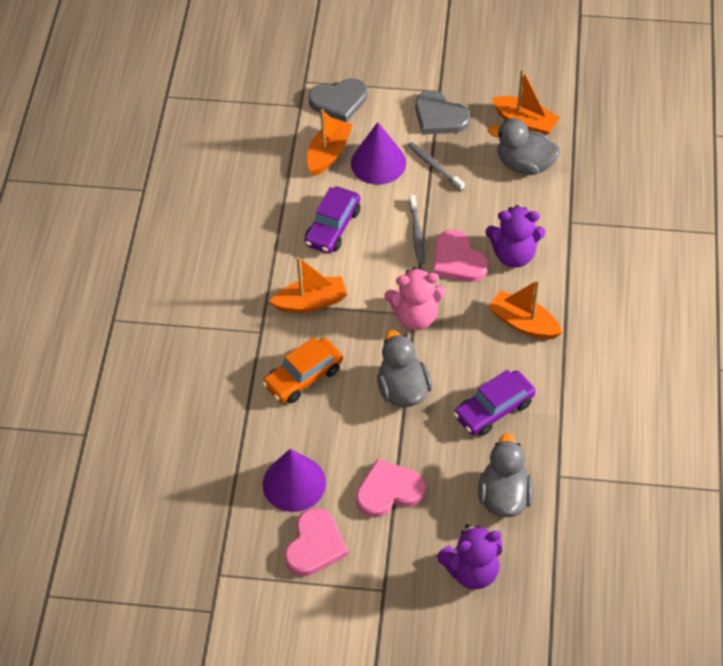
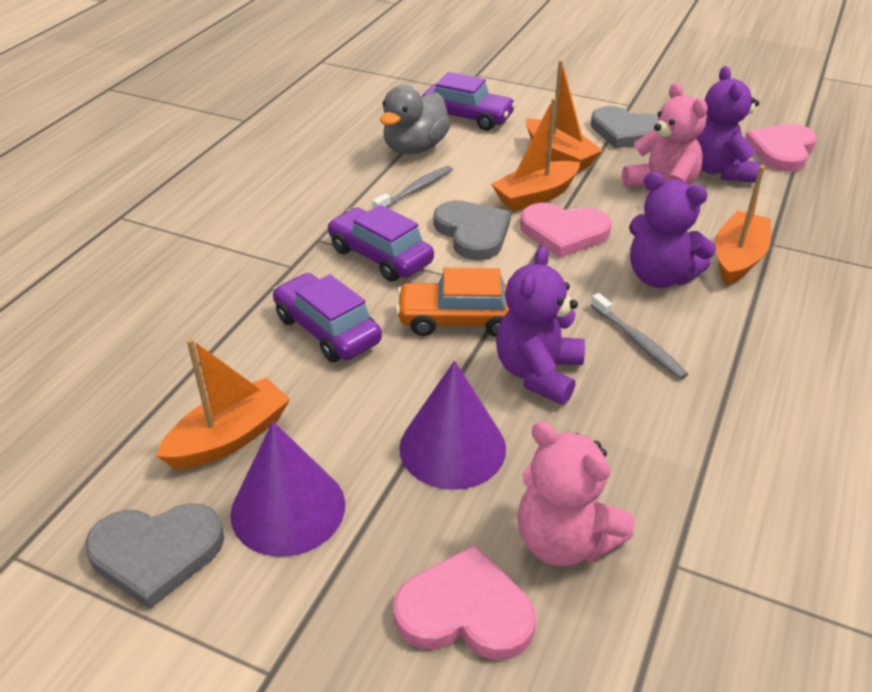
grey duck: [377,330,432,407] [478,433,534,517] [488,118,560,175] = 3 -> [380,85,451,154] = 1
grey heart: [308,78,368,122] [415,90,470,135] = 2 -> [85,503,224,609] [433,200,511,260] [591,106,658,148] = 3
pink teddy bear: [385,267,446,330] = 1 -> [517,421,634,566] [622,83,708,198] = 2
purple car: [304,186,360,253] [453,370,535,436] = 2 -> [273,273,382,362] [327,205,434,282] [422,72,516,131] = 3
purple teddy bear: [437,524,502,590] [485,205,545,268] = 2 -> [496,246,585,405] [629,172,716,288] [696,66,759,183] = 3

